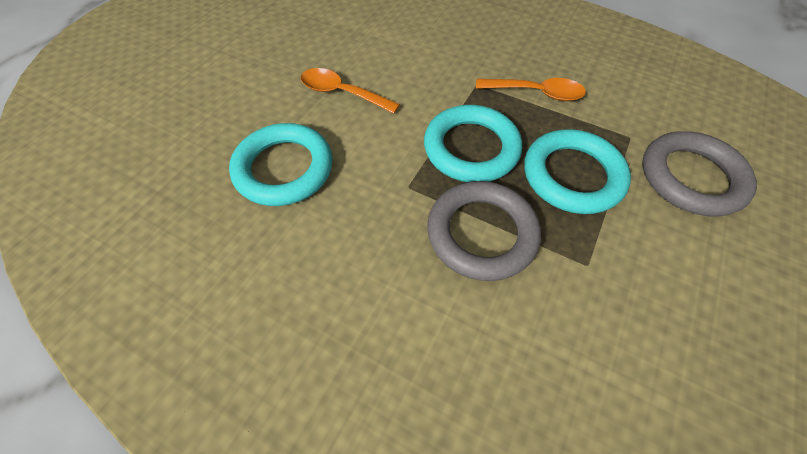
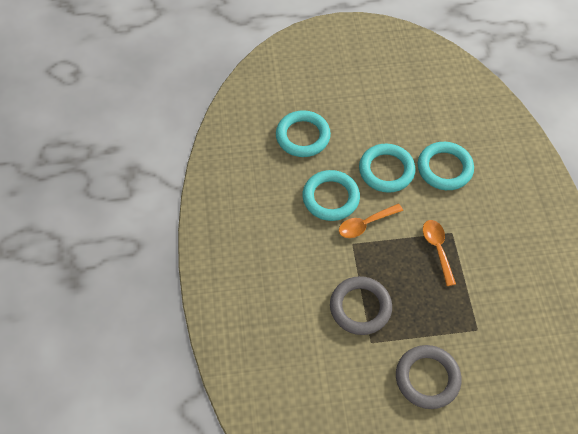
turquoise ring: [229,123,333,206] [424,105,522,182] [524,129,631,214] = 3 -> [276,110,331,157] [302,170,360,221] [359,144,416,193] [418,142,474,190] = 4

